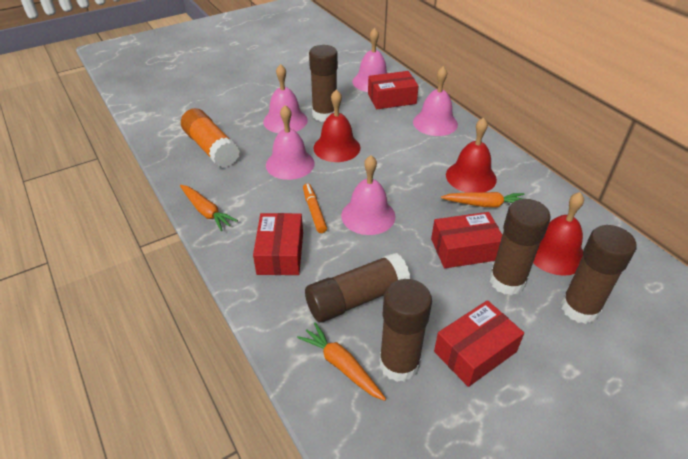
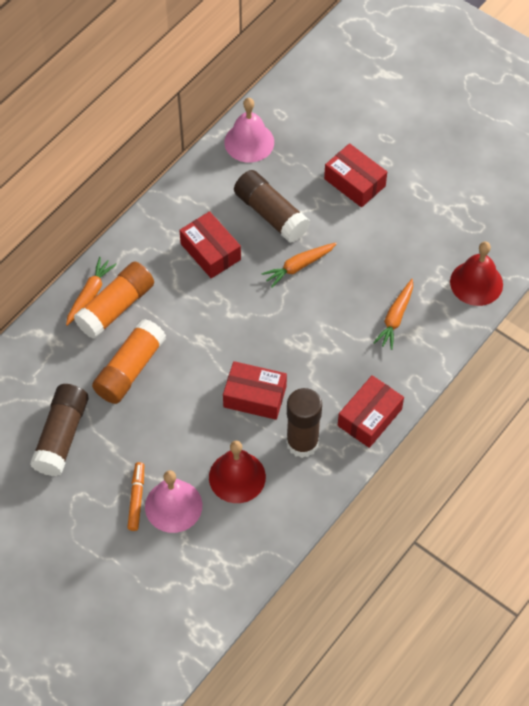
brown glue stick: [305,253,410,323] [309,45,338,122] [379,279,432,382] [489,199,551,295] [561,225,637,324] = 5 -> [30,384,89,476] [234,170,310,243] [286,388,322,458] = 3
orange glue stick: [181,108,240,168] = 1 -> [74,262,154,339] [92,319,166,404] = 2
pink bell: [263,64,308,133] [266,105,315,180] [341,155,396,235] [352,28,387,92] [413,66,458,136] = 5 -> [145,470,202,533] [224,98,274,163] = 2
red bell: [313,89,360,162] [446,117,497,192] [533,192,584,276] = 3 -> [209,441,266,503] [450,242,503,306] = 2

